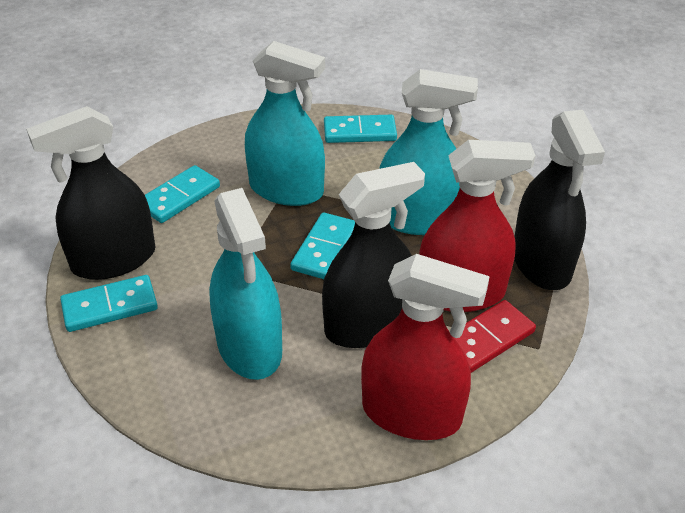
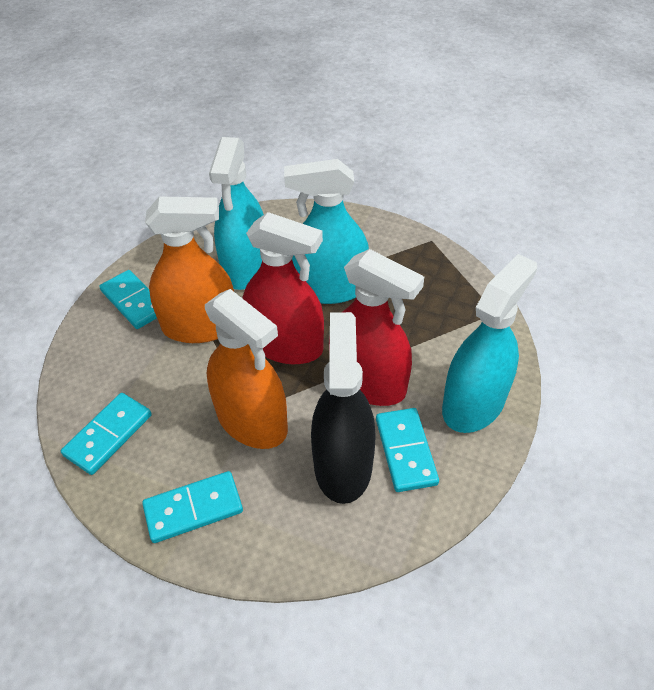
black spray bottle: [26,106,156,280] [322,162,425,348] [514,110,605,290] = 3 -> [311,312,376,504] = 1
orange spray bottle: none = 0 -> [145,196,234,343] [205,289,288,449] = 2
red domino: [454,300,536,373] = 1 -> none = 0

